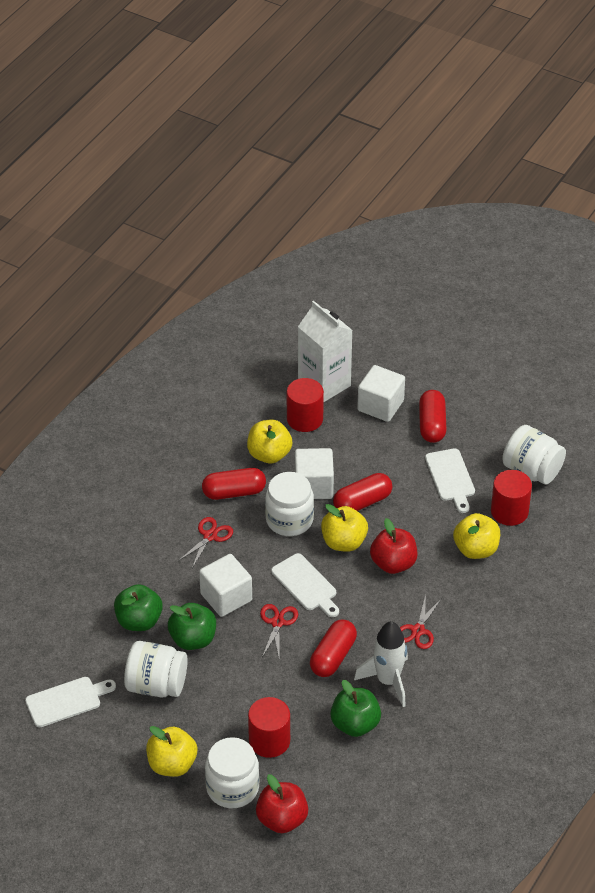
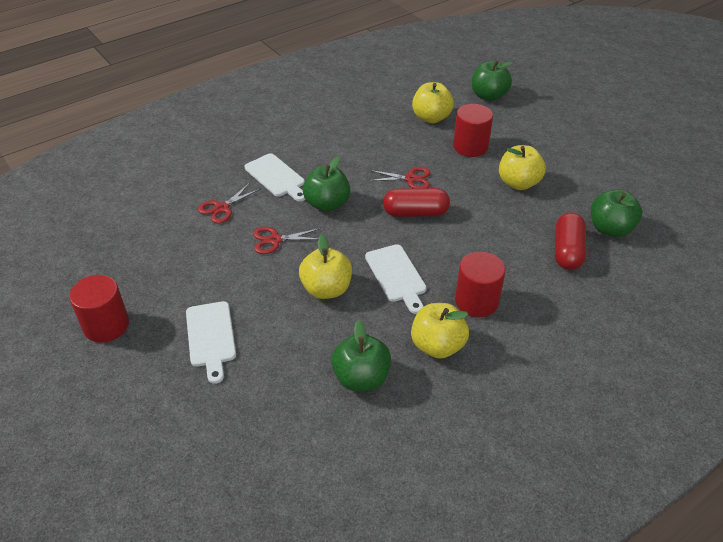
green apple: [114,584,163,631] [168,603,216,650] [330,680,381,737] = 3 -> [303,156,350,212] [331,320,391,391] [472,60,512,101] [591,190,642,237] = 4
red apple: [256,774,308,833] [370,518,417,574] = 2 -> none = 0
red capsule: [202,468,266,500] [310,620,357,677] [333,473,392,511] [419,390,447,443] = 4 -> [383,188,450,217] [555,213,586,270] = 2
white carton: [298,301,353,402] = 1 -> none = 0
white cube: [199,554,252,617] [295,448,334,499] [357,365,405,422] = 3 -> none = 0
white jar: [124,641,188,698] [205,737,260,808] [265,472,314,536] [502,425,566,484] = 4 -> none = 0
white rocket: [354,621,408,707] = 1 -> none = 0

